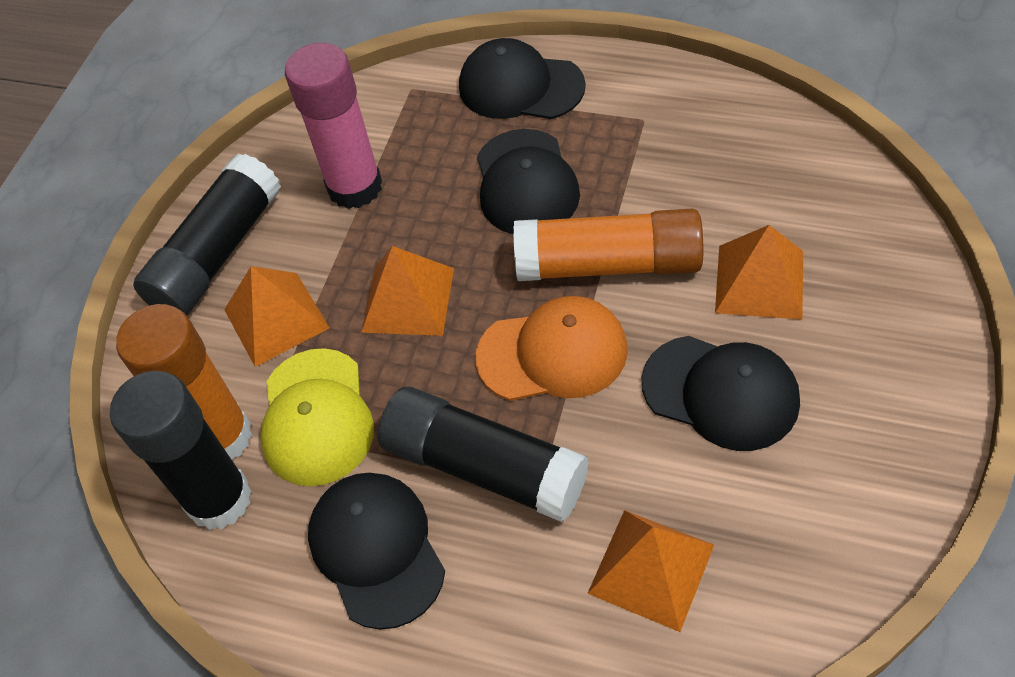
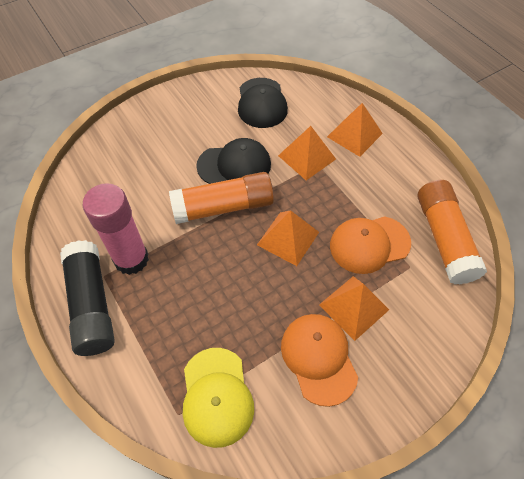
black cap: [308,473,445,630] [459,38,586,119] [477,129,580,235] [642,336,800,451] = 4 -> [196,138,271,184] [238,78,288,128] = 2
black glue stick: [110,371,252,530] [133,153,281,316] [378,387,589,522] = 3 -> [60,240,115,356] = 1
orange cap: [476,296,628,401] = 1 -> [281,314,358,407] [330,216,411,274] = 2

